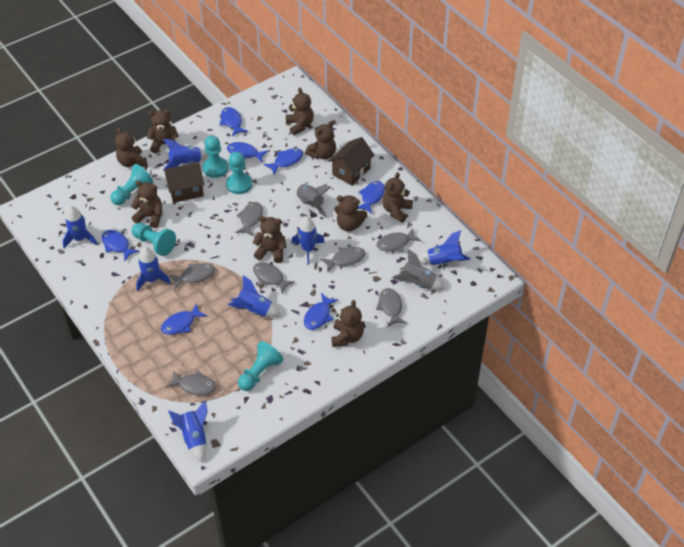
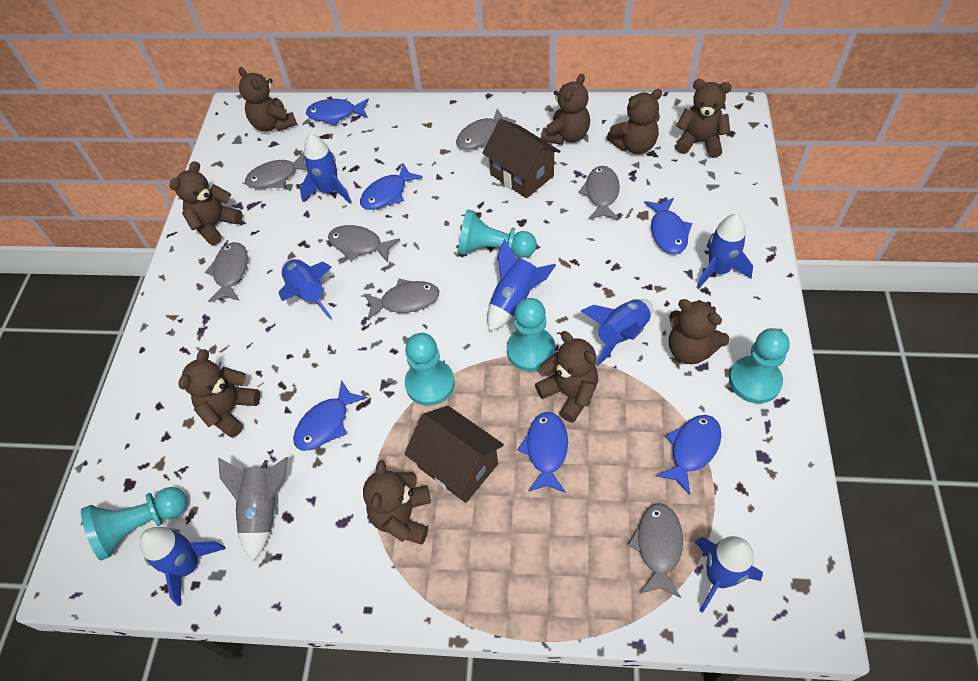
blue fish: [102,230,139,261] [161,303,207,335] [220,107,248,136] [227,142,269,162] [264,148,303,174] [304,293,338,330] [358,181,385,214] = 7 -> [293,380,367,451] [306,98,369,126] [360,163,423,210] [518,412,568,493] [644,198,692,254] [656,415,721,495] = 6
grey rocket: [296,184,331,218] [392,249,445,290] = 2 -> [218,457,288,561] = 1

